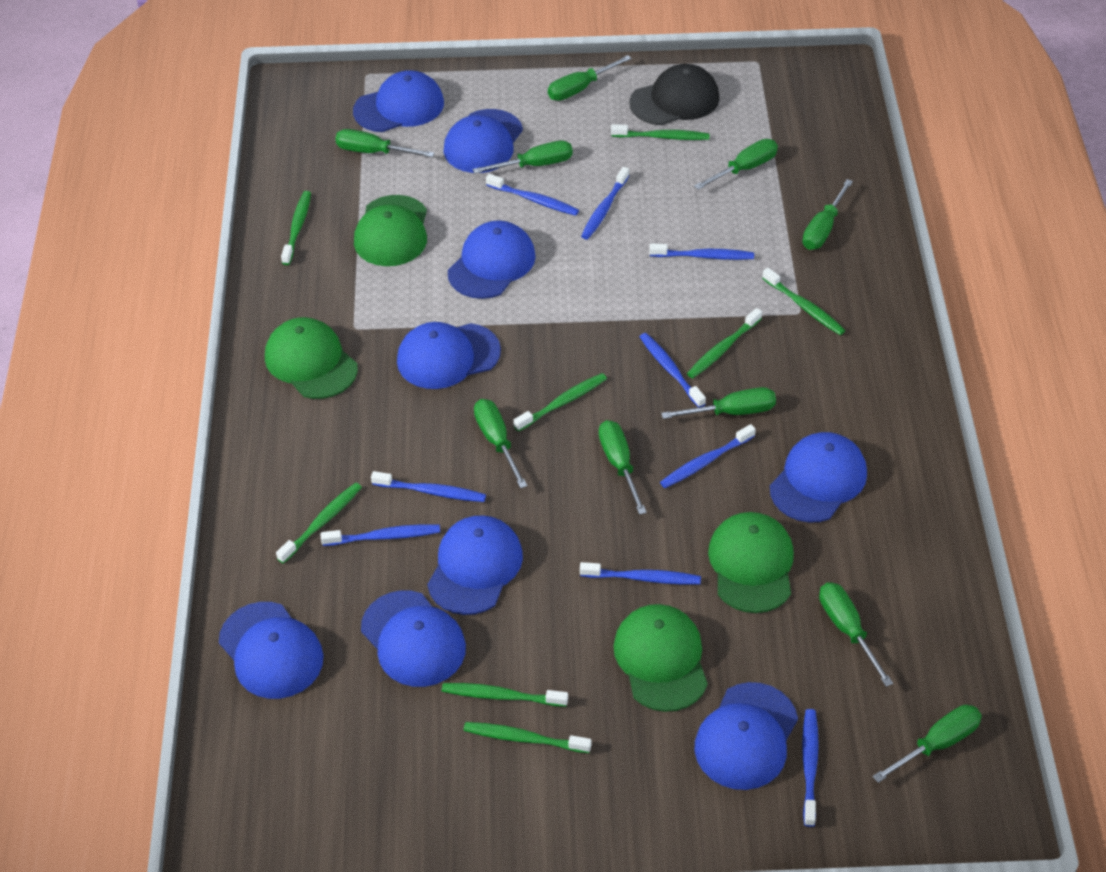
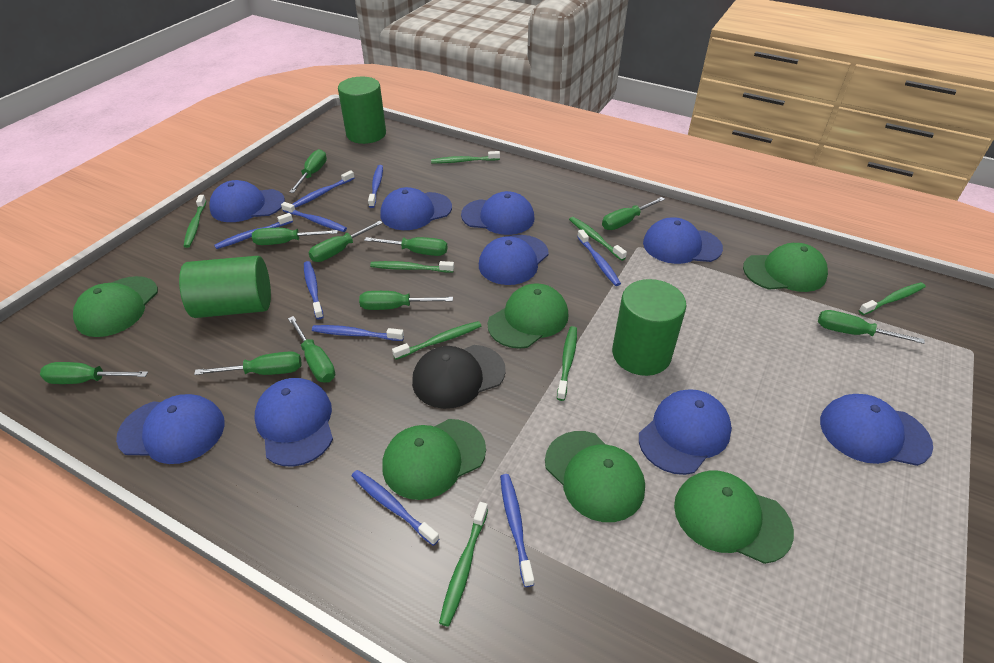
green cap: [265,317,358,399] [354,195,427,266] [613,604,708,712] [708,512,794,613] = 4 -> [73,276,158,337] [382,419,486,500] [488,283,569,349] [545,431,645,522] [674,470,794,564] [743,243,828,292] = 6
green cylinder: none = 0 -> [179,256,271,318] [338,77,386,144] [612,279,687,376] = 3

